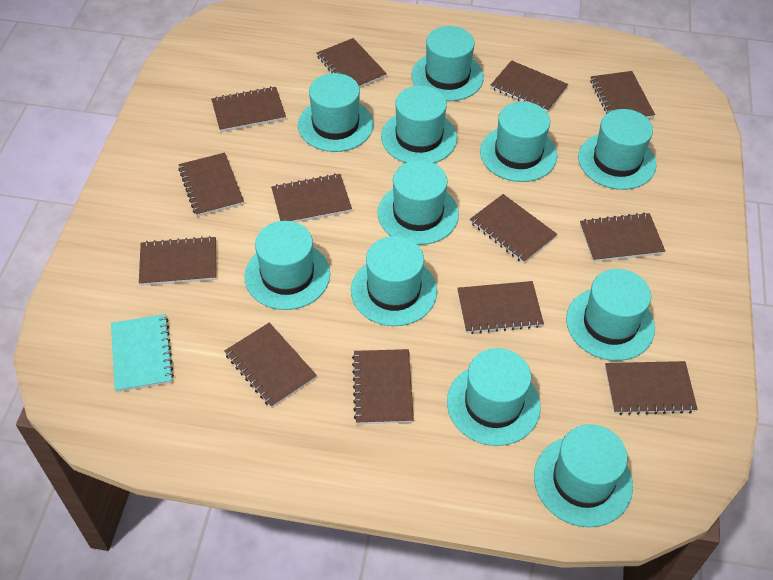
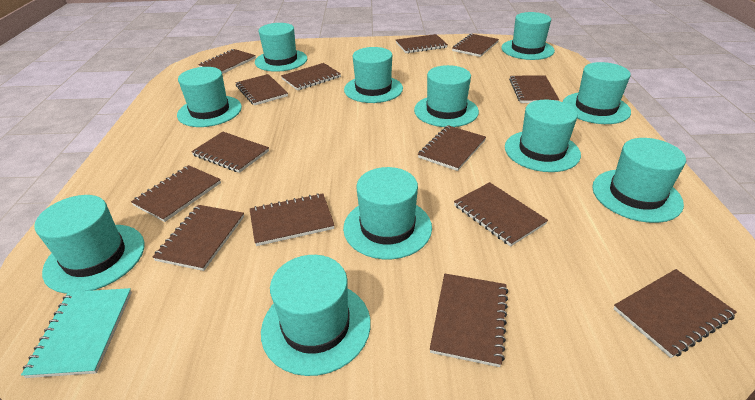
brown notebook: [139,236,216,286] [178,153,244,217] [211,86,286,132] [224,322,317,408] [271,173,352,222] [317,38,387,88] [352,349,414,424] [457,281,544,334] [470,194,557,263] [491,60,568,112] [580,213,665,262] [590,71,655,118] [605,361,698,415] = 13 -> [131,165,221,222] [153,205,244,271] [191,132,269,173] [198,49,256,74] [236,74,288,106] [250,193,335,246] [281,63,341,91] [396,34,448,53] [418,125,486,171] [430,273,508,367] [452,34,499,57] [454,182,548,247] [509,75,559,103] [613,269,737,358] = 14

